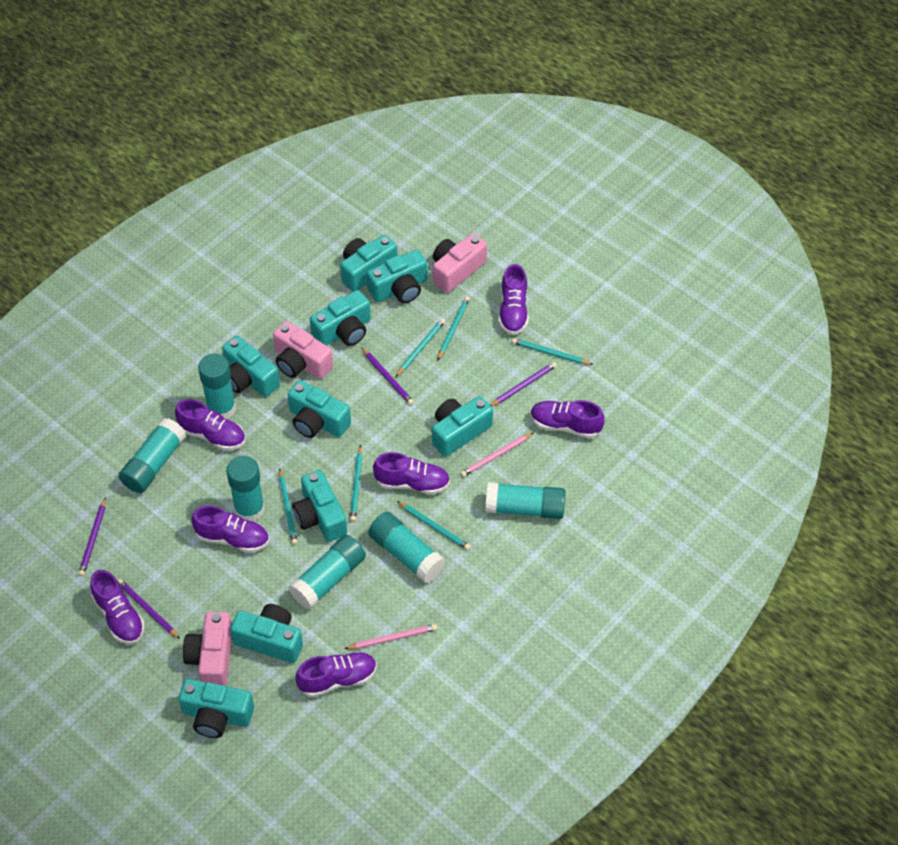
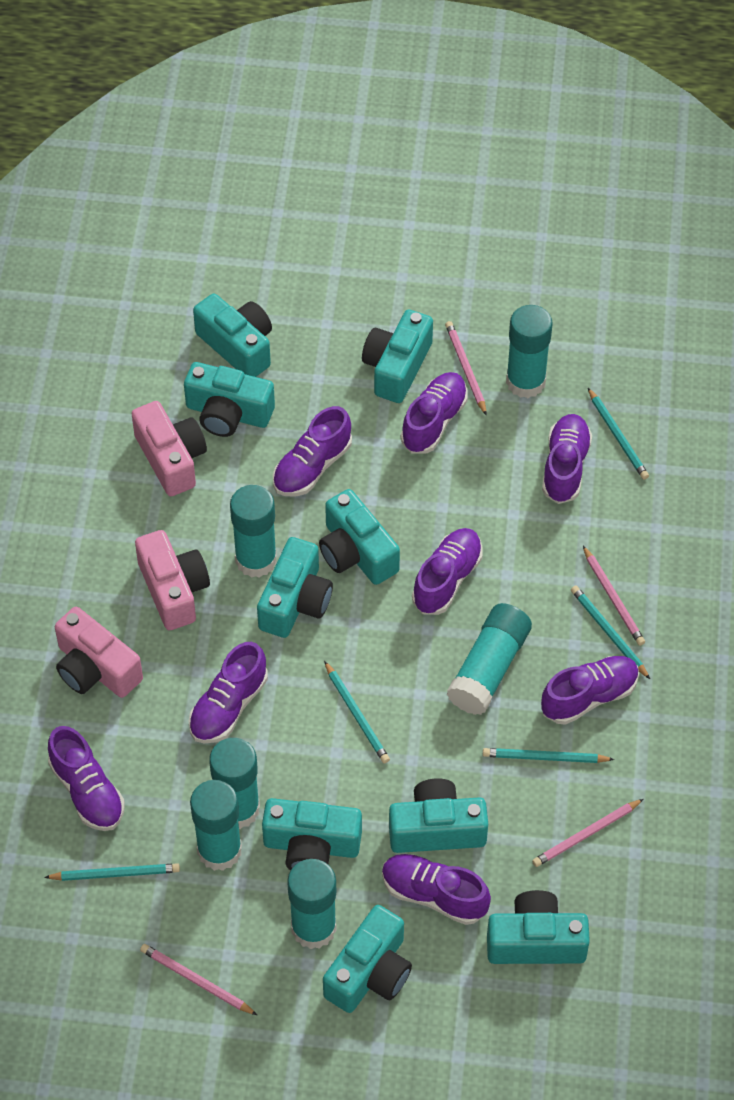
pink pencil: [344,624,437,649] [461,433,533,477] = 2 -> [140,944,257,1015] [445,321,487,415] [532,799,643,867] [583,546,645,646] = 4
purple pencil: [78,497,106,576] [118,579,180,639] [362,348,414,405] [490,362,557,406] = 4 -> none = 0
purple shoe: [90,570,145,644] [175,399,245,450] [192,505,269,553] [296,652,377,697] [373,452,450,494] [499,264,529,335] [530,400,605,438] = 7 -> [48,726,125,831] [189,642,268,743] [273,406,352,496] [382,854,491,925] [401,372,468,454] [412,528,483,615] [541,656,639,725] [542,414,592,504] = 8
turquoise pencil: [279,468,298,545] [350,445,363,522] [396,318,445,376] [397,501,471,550] [438,296,470,360] [512,338,593,365] = 6 -> [44,863,180,881] [324,661,390,763] [483,748,614,763] [571,586,650,679] [588,388,649,480] = 5

